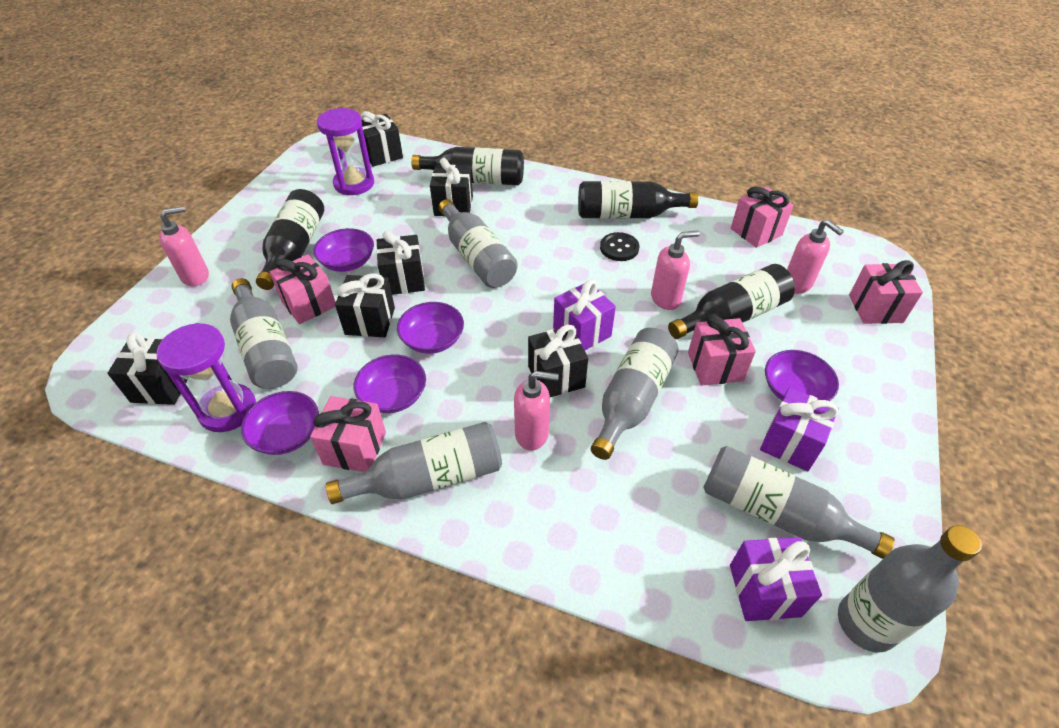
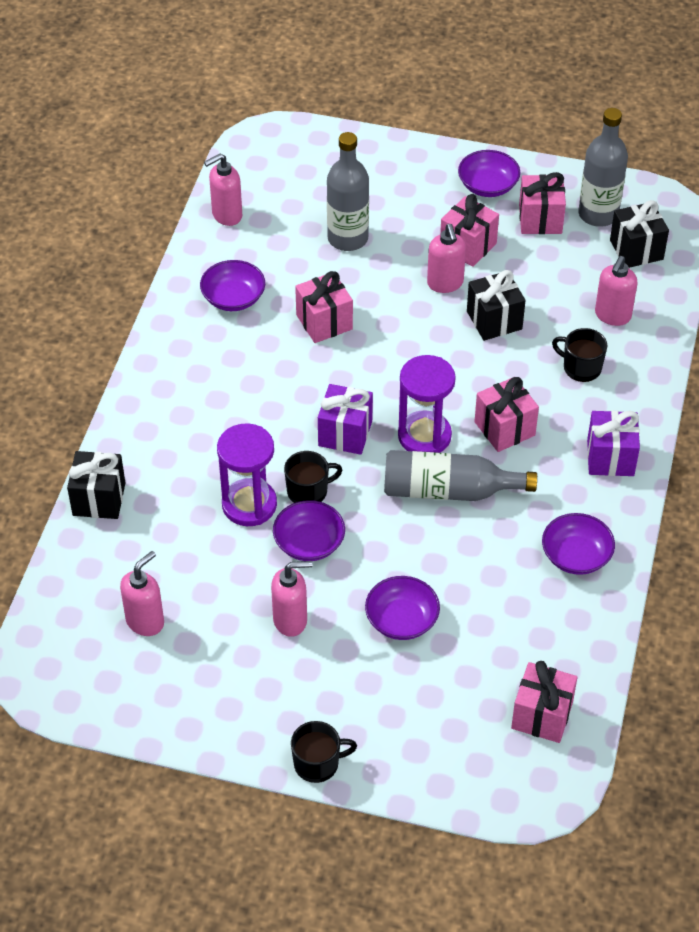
black bottle: [256,189,324,290] [411,147,524,185] [578,181,699,219] [668,264,795,339] = 4 -> none = 0
black button: [600,232,639,261] = 1 -> none = 0
black gift: [107,332,188,405] [335,273,395,337] [361,111,403,167] [376,231,425,295] [430,158,473,216] [528,325,588,397] = 6 -> [67,451,125,519] [467,270,526,341] [610,200,669,268] = 3
black mug: none = 0 -> [284,451,342,503] [291,721,357,783] [552,328,607,382] = 3
grey bottle: [230,278,298,389] [326,422,502,504] [439,199,518,288] [591,328,679,460] [703,446,895,559] [838,525,982,653] = 6 -> [327,132,369,251] [384,450,537,501] [579,108,628,227] = 3
pink soap dispenser: [159,206,209,286] [514,371,559,451] [651,231,700,310] [787,220,844,294] = 4 -> [120,551,164,636] [204,154,242,226] [271,561,313,637] [427,224,466,293] [595,256,638,326] = 5
purple gift: [553,280,616,350] [730,537,822,621] [760,388,839,471] = 3 -> [318,384,373,455] [587,411,640,476] = 2

